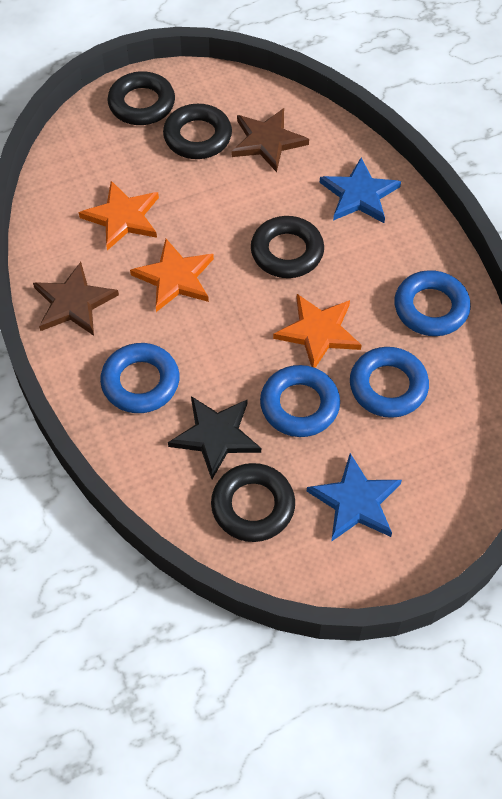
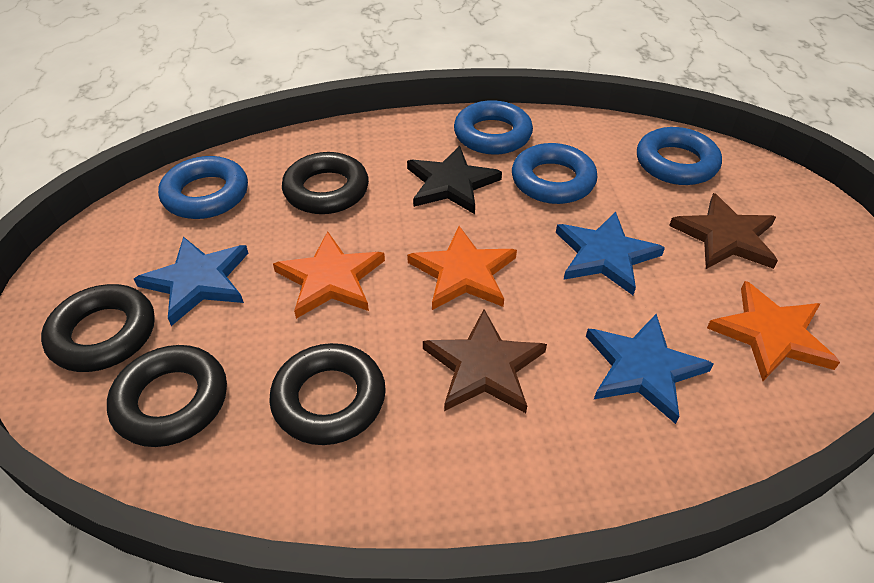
blue star: [307,453,402,542] [320,157,401,223] = 2 -> [134,237,248,326] [556,212,665,295] [586,314,714,424] = 3

